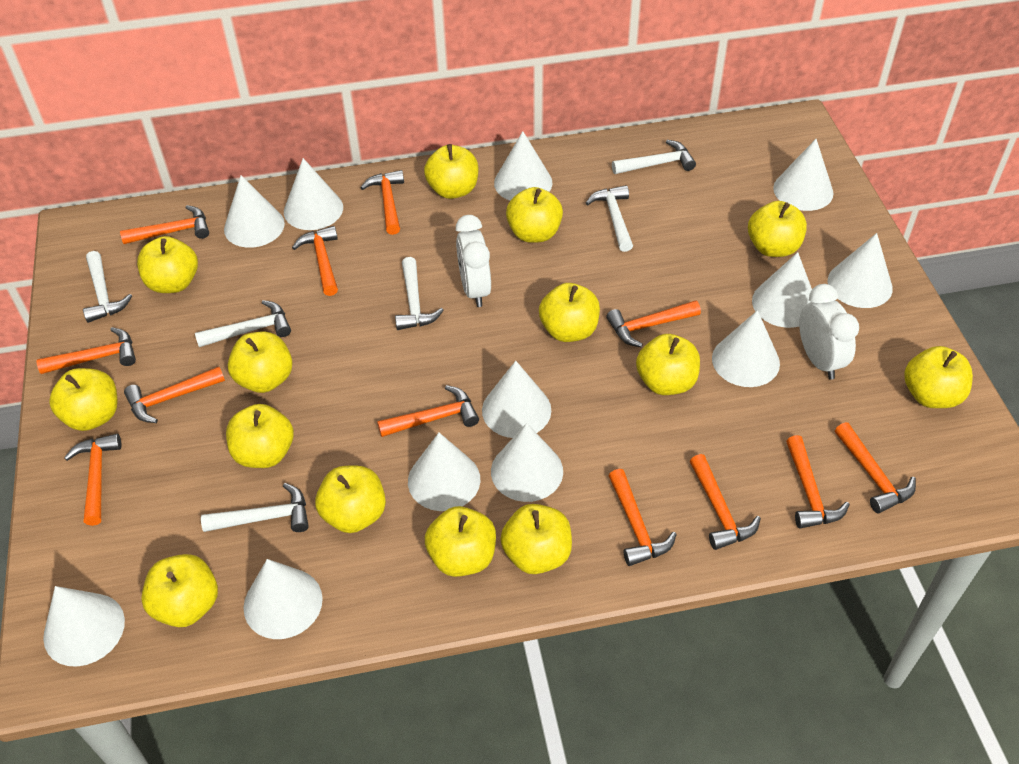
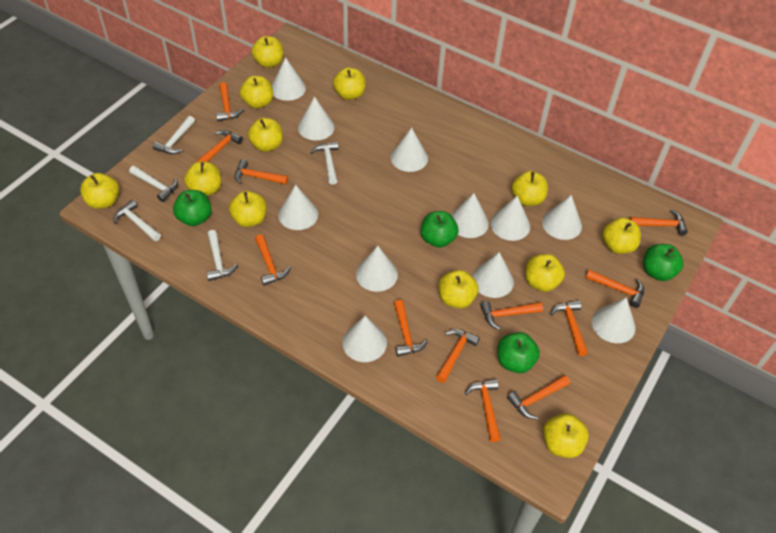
green apple: none = 0 -> [173,190,212,226] [421,211,458,248] [497,332,540,373] [643,244,684,281] = 4
white clock: [456,215,491,307] [799,284,859,380] = 2 -> none = 0
white cone: [43,586,125,667] [224,175,285,248] [243,559,323,639] [284,158,343,230] [408,433,480,511] [482,361,551,438] [491,423,563,502] [494,131,552,201] [712,310,780,387] [752,252,812,328] [773,139,833,211] [828,233,893,308] = 12 -> [272,57,306,101] [278,185,318,230] [298,96,334,140] [342,316,387,362] [356,246,398,292] [391,128,428,172] [451,193,489,238] [472,252,514,298] [490,196,530,241] [542,195,582,240] [592,297,636,343] = 11
white hammer: [83,251,132,323] [195,300,291,347] [201,483,309,532] [395,257,444,330] [586,185,633,252] [612,140,696,174] = 6 -> [114,199,161,241] [129,166,178,202] [153,116,195,154] [207,230,238,281] [311,141,339,185] = 5
yellow apple: [49,368,118,431] [137,236,198,293] [141,554,218,627] [226,404,294,468] [228,332,293,393] [315,466,386,533] [424,144,478,199] [425,506,496,577] [500,504,572,574] [506,187,563,243] [539,283,600,342] [636,334,700,395] [748,201,807,257] [904,346,973,408] = 14 -> [80,173,119,209] [184,161,221,196] [229,191,267,227] [240,76,273,109] [248,118,283,152] [251,36,283,68] [333,67,366,100] [439,270,478,309] [512,171,548,206] [525,254,565,292] [543,413,589,458] [602,218,641,254] = 12

